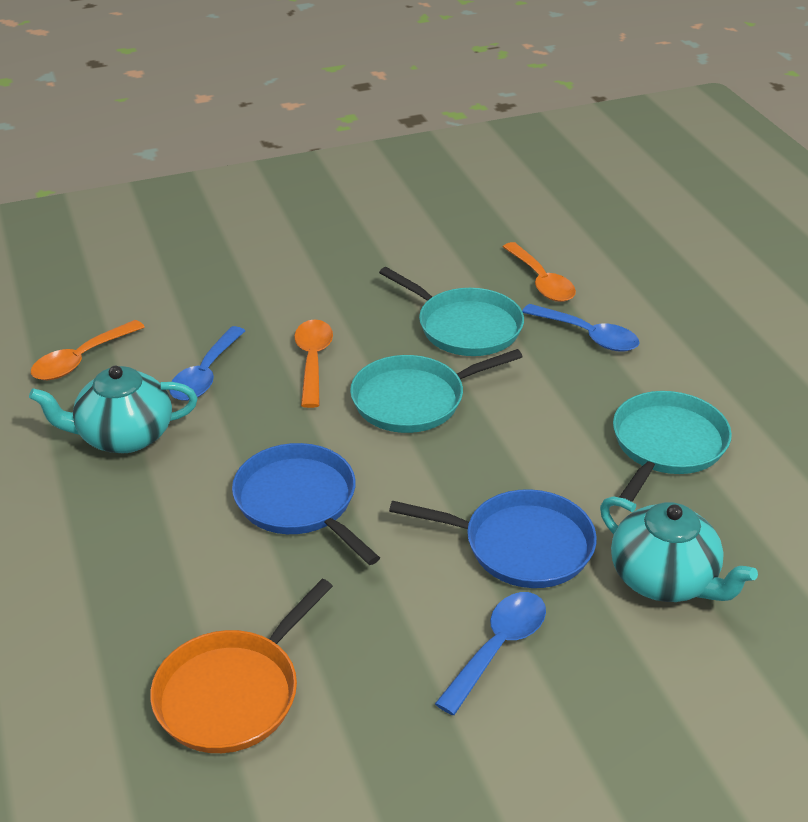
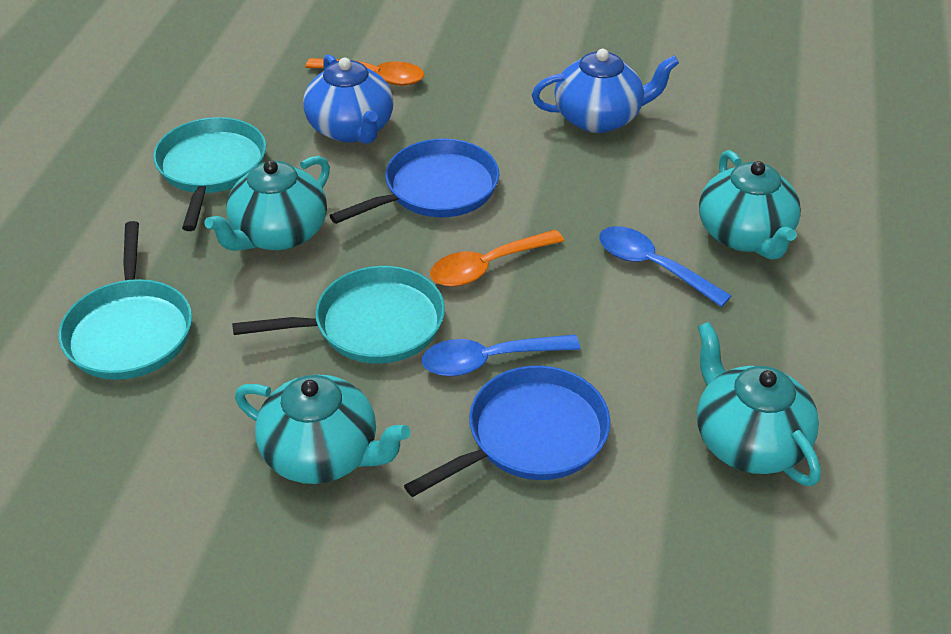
blue spoon: [169,326,245,401] [435,592,546,715] [522,304,639,352] = 3 -> [422,335,580,376] [599,226,731,307] = 2
blue teapot: none = 0 -> [303,54,393,144] [532,49,679,133] = 2
orange pan: [150,579,333,753] = 1 -> none = 0
orange spoon: [31,320,145,380] [294,319,333,408] [503,242,576,302] = 3 -> [305,58,424,86] [430,230,564,287] = 2
turquoise teapot: [29,366,198,453] [600,496,758,602] = 2 -> [204,156,330,251] [235,374,410,484] [697,322,821,486] [699,150,801,260] = 4

